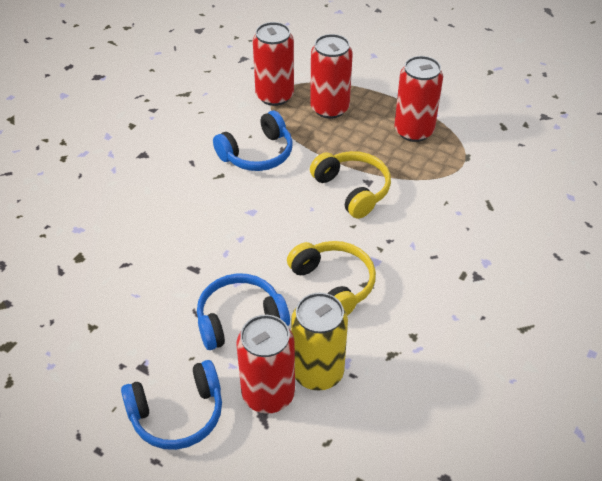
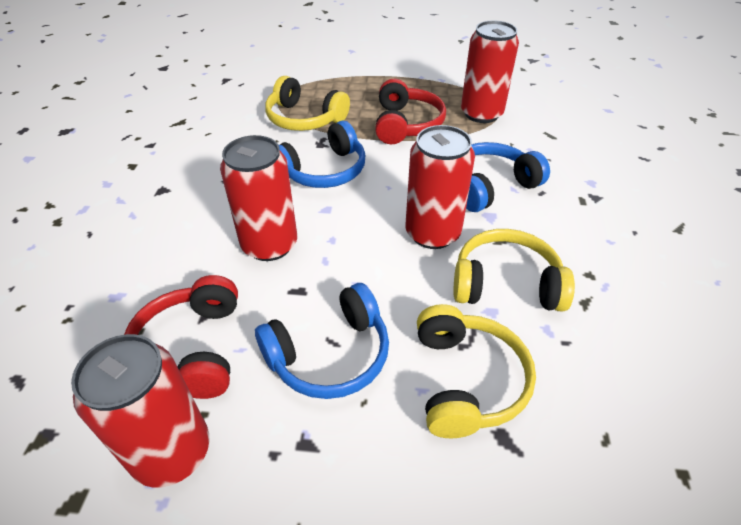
red headphones: none = 0 -> [124,275,238,399] [375,79,446,144] = 2
yellow can: [291,293,348,391] = 1 -> none = 0
yellow headphones: [287,241,376,316] [310,151,391,219] = 2 -> [265,76,350,131] [417,304,536,438] [453,229,575,311] = 3

